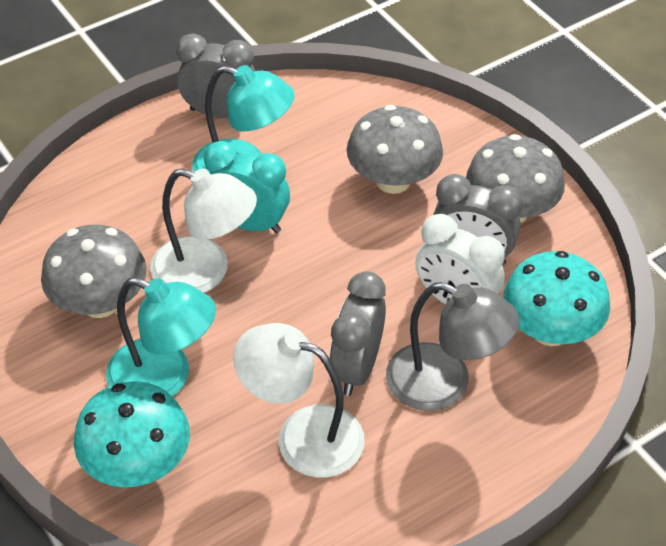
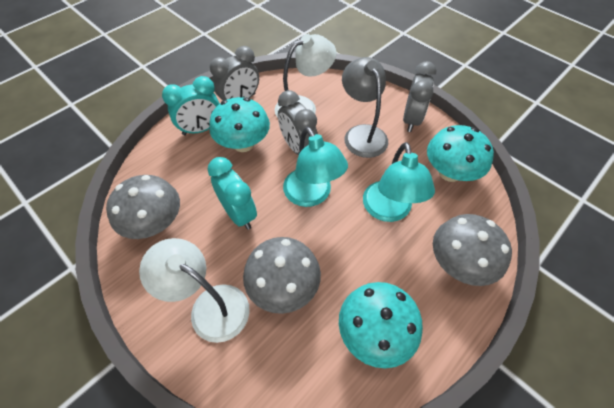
turquoise clock: [204,141,290,233] = 1 -> [162,76,220,135] [207,157,257,230] = 2
turquoise mushroom: [74,381,190,487] [503,251,610,346] = 2 -> [209,97,270,152] [339,282,423,368] [427,125,494,182] = 3
white clock: [415,214,505,304] = 1 -> none = 0

